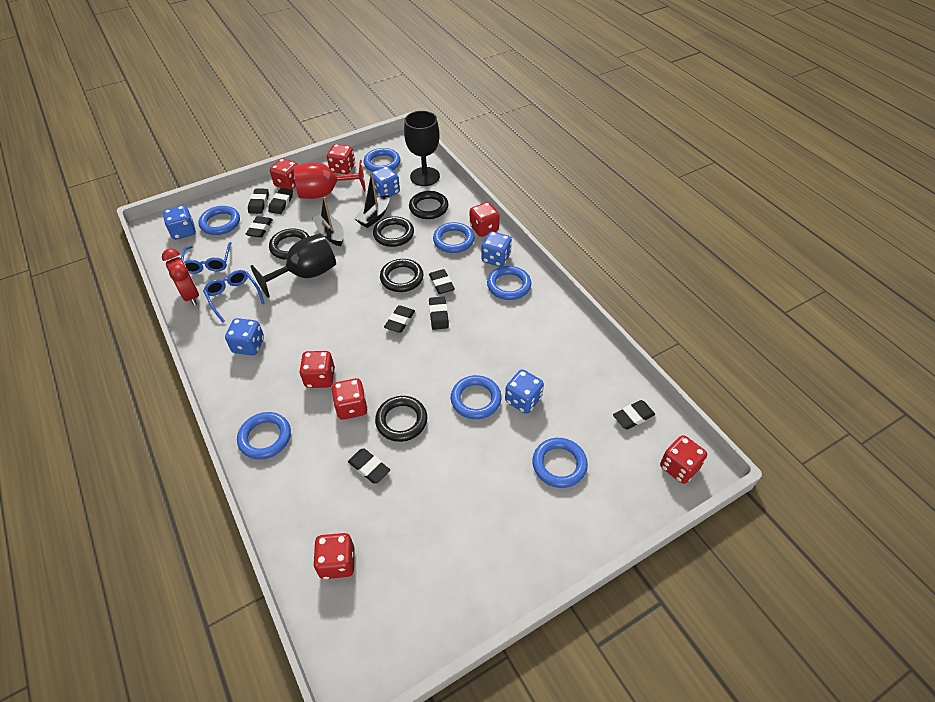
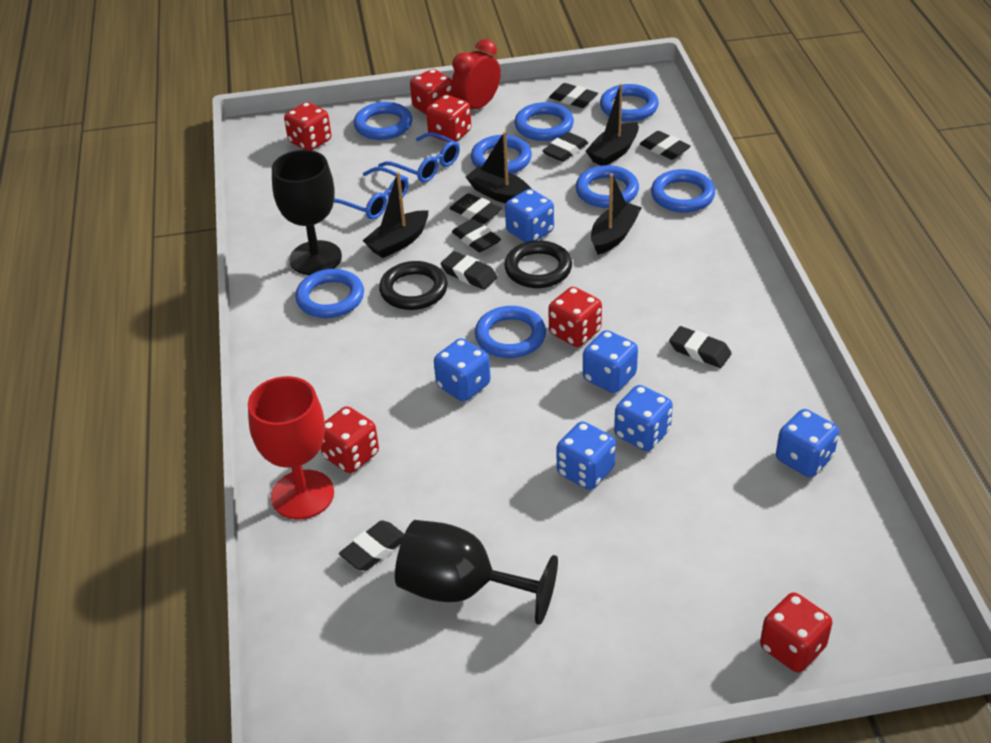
black boat: [313,197,344,246] [354,173,390,228] = 2 -> [362,172,428,258] [466,132,531,203] [586,84,639,165] [591,174,642,255] = 4
black ring: [269,228,309,260] [373,216,414,247] [375,396,427,442] [380,259,424,292] [409,191,448,219] = 5 -> [379,261,448,310] [504,240,572,288] = 2
blue dice: [163,206,196,240] [225,318,264,355] [370,166,400,197] [481,231,512,267] [505,369,544,414] = 5 -> [434,338,491,402] [505,189,554,242] [556,421,616,490] [583,330,638,393] [614,385,673,451] [776,409,839,477] = 6
blue ring: [199,206,240,235] [237,412,291,459] [364,148,401,172] [433,222,474,253] [451,375,502,419] [487,266,531,300] [532,438,588,488] = 7 -> [295,269,364,318] [354,102,412,140] [471,135,532,174] [475,306,546,358] [515,102,574,141] [575,165,639,208] [600,84,659,122] [651,169,715,213] = 8
red dice: [270,159,298,190] [299,351,335,388] [313,533,354,579] [327,144,355,174] [332,378,368,420] [470,202,500,237] [660,435,707,484] = 7 -> [284,102,331,150] [321,406,379,473] [410,69,453,115] [426,95,471,142] [548,287,602,347] [760,592,832,673] = 6

